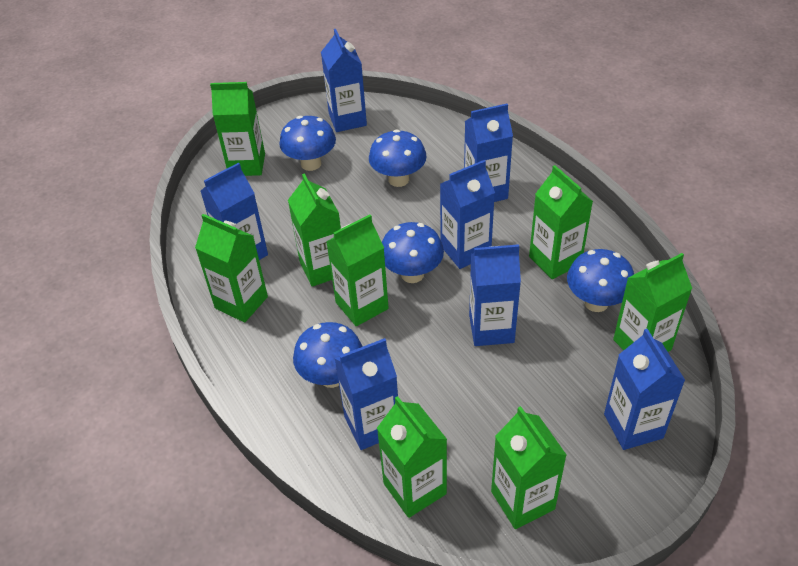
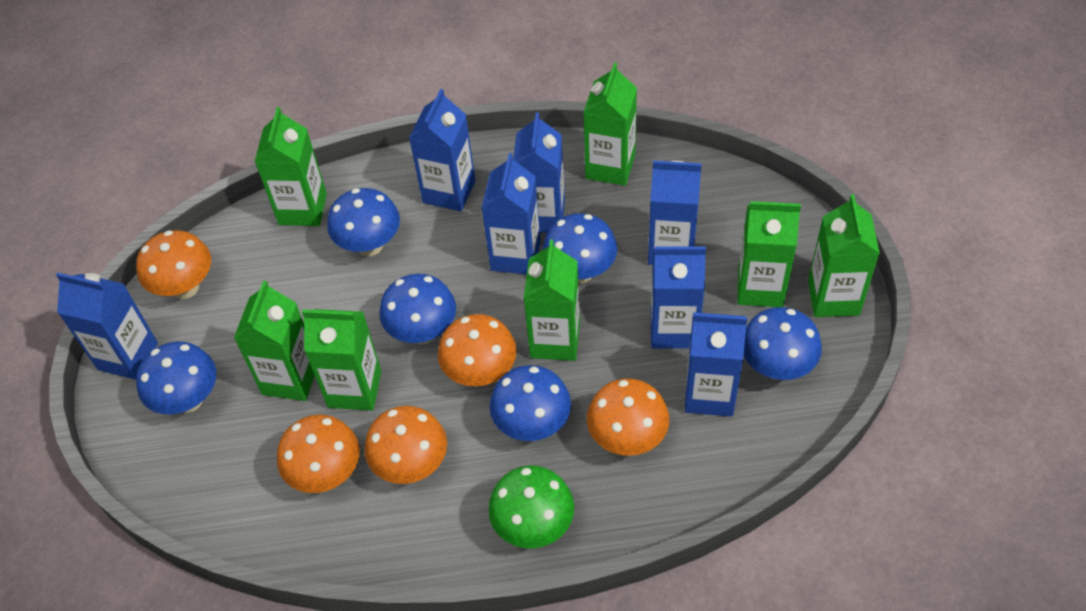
blue mushroom: [279,116,336,171] [293,322,363,388] [369,129,427,187] [382,222,444,283] [567,249,634,312] = 5 -> [136,342,216,414] [327,188,400,256] [379,274,456,344] [490,365,571,441] [542,213,617,283] [744,307,822,380] = 6
green carton: [195,214,268,322] [210,82,265,176] [288,173,341,287] [326,215,389,326] [377,396,447,518] [491,406,567,529] [529,165,593,279] [613,253,692,352] = 8 -> [234,280,315,401] [254,107,327,226] [302,309,381,411] [524,240,580,361] [583,63,637,186] [737,201,801,307] [808,194,880,317] = 7
green mushroom: none = 0 -> [488,465,574,548] = 1
orange mushroom: none = 0 -> [136,230,211,299] [277,415,360,493] [364,406,447,484] [438,314,517,386] [587,379,669,456] = 5

